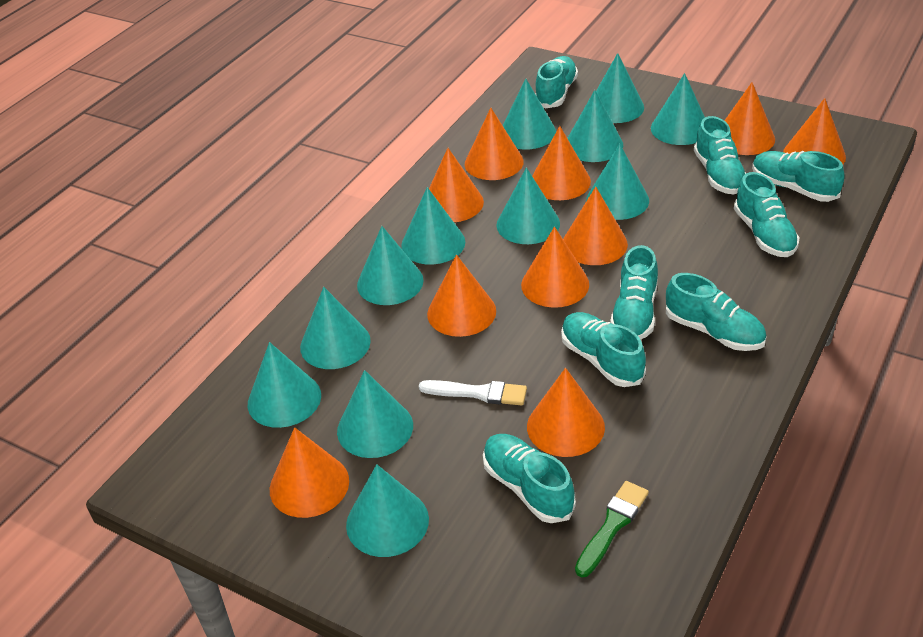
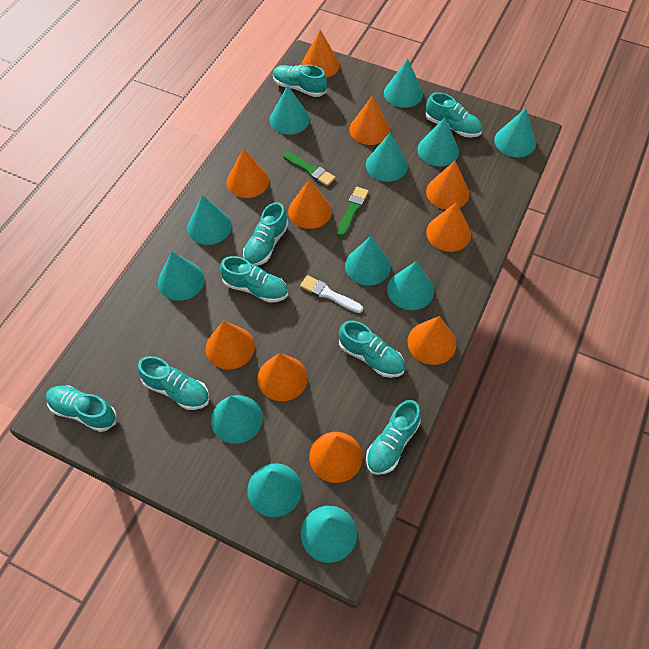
green brush: [575,481,649,578] = 1 -> [283,152,336,186] [337,187,369,237] = 2

